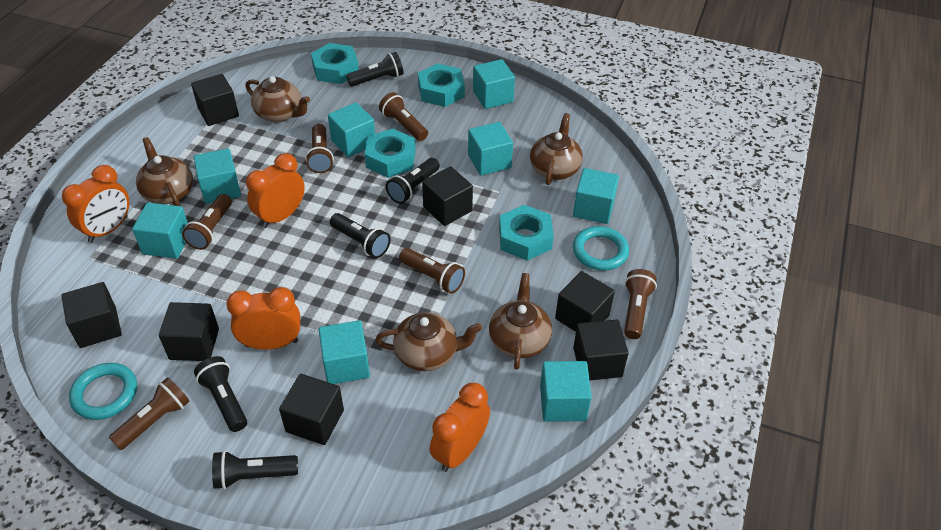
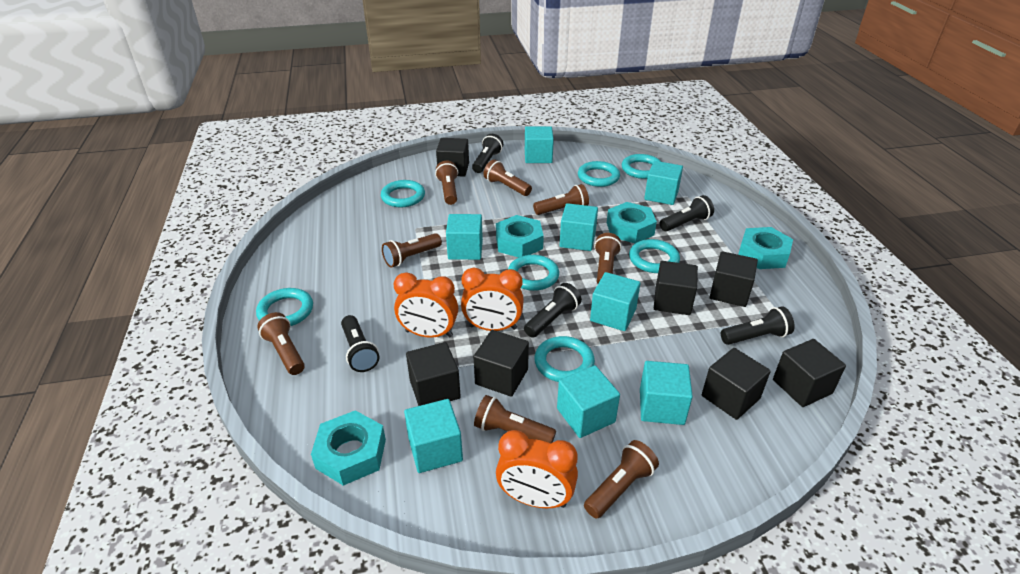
brown flashlight: [109,377,190,450] [182,194,232,250] [305,124,334,173] [379,92,428,141] [399,248,465,294] [624,269,657,339] = 6 -> [257,312,305,375] [382,233,442,267] [435,161,458,205] [474,395,556,443] [483,159,532,196] [533,184,589,215] [584,440,659,519] [594,233,621,284] = 8
brown teapot: [136,137,193,206] [245,76,310,122] [376,312,482,371] [489,273,552,370] [530,113,583,185] = 5 -> none = 0
orange clock: [62,165,129,243] [226,287,300,350] [246,153,305,228] [430,383,490,472] = 4 -> [394,272,458,338] [461,268,524,331] [496,430,578,508] = 3
turquoise ring: [69,363,137,420] [573,226,629,270] = 2 -> [256,288,313,326] [381,180,425,207] [508,255,559,291] [534,336,595,382] [578,161,620,187] [622,154,661,179] [629,239,680,273] = 7

